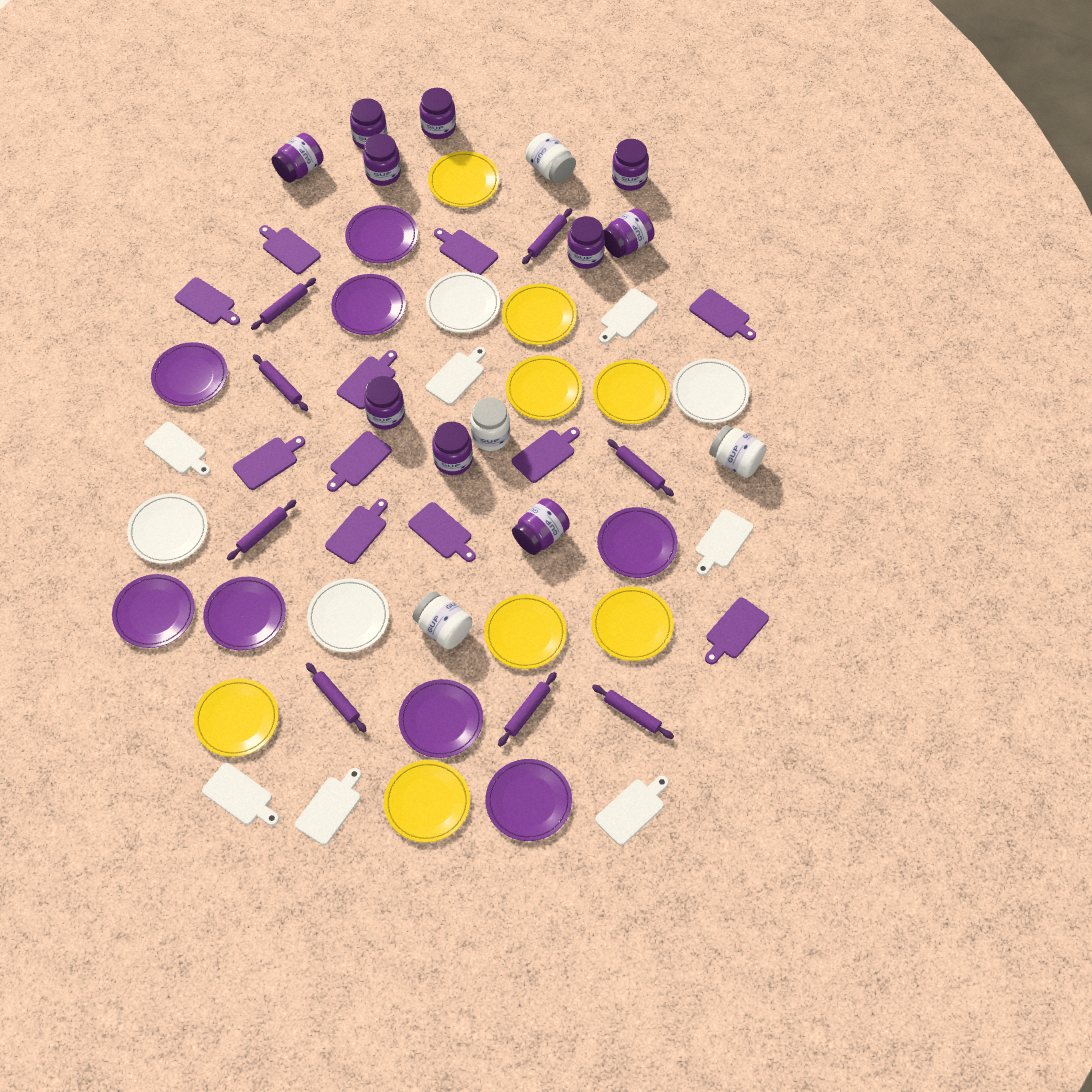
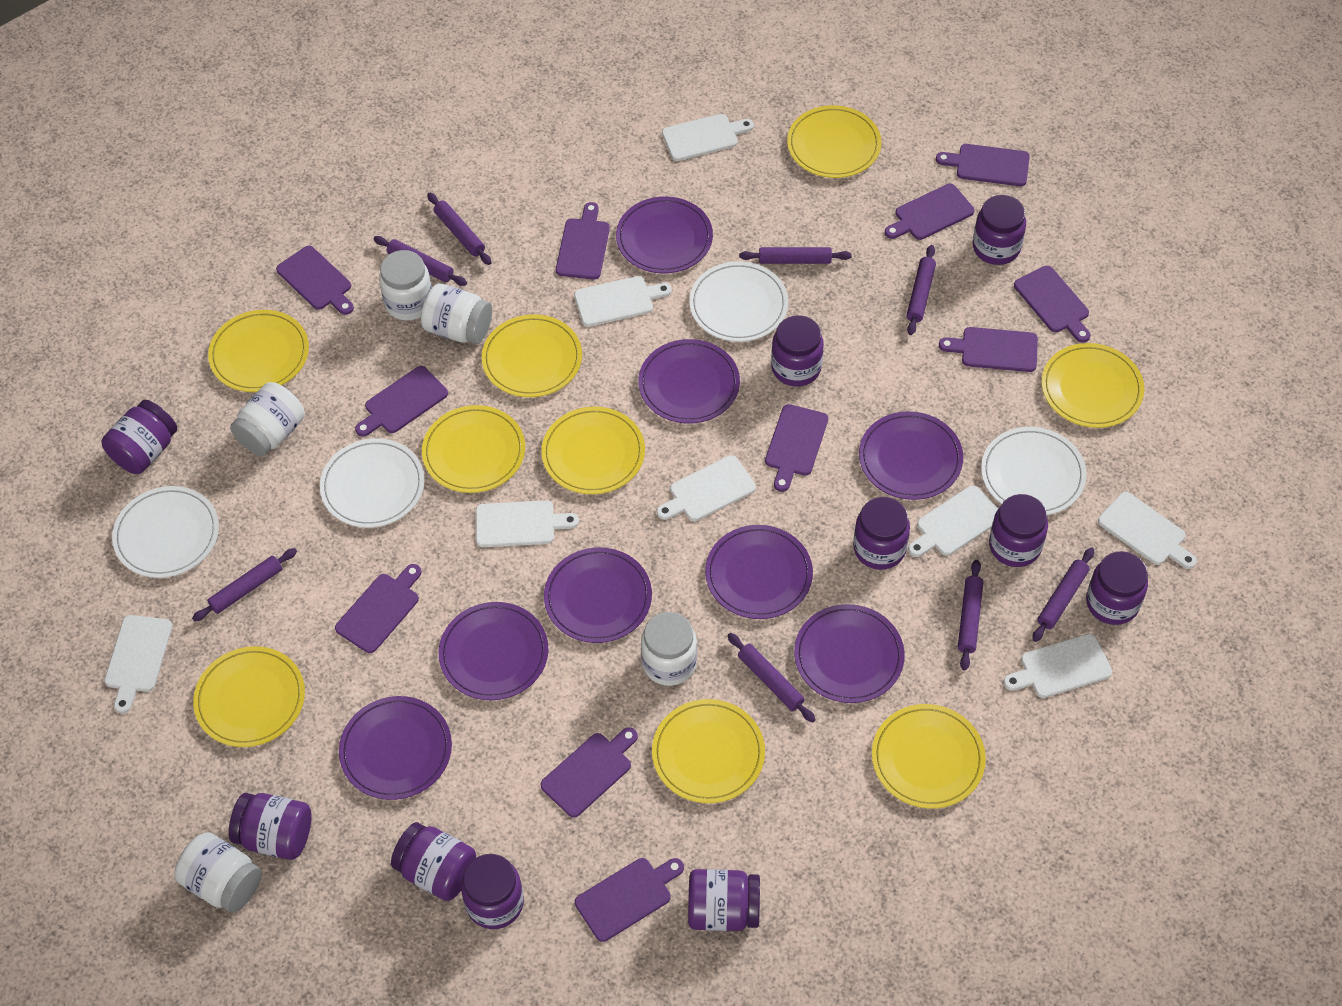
white cutting board: [144,422,211,476] [202,763,279,826] [295,768,361,845] [425,347,486,405] [595,776,669,845] [599,288,658,344] [696,510,754,576] = 7 -> [104,615,172,713] [476,500,579,547] [574,276,672,327] [657,455,756,521] [662,114,754,161] [908,485,998,557] [1003,634,1112,698] [1098,492,1197,569] = 8
white jar: [413,591,472,649] [470,397,510,451] [525,133,576,183] [709,425,766,478] = 4 -> [175,832,262,913] [230,382,305,456] [379,250,432,320] [421,284,492,344] [641,612,697,686] = 5
yellow plate: [194,678,279,757] [384,760,470,842] [428,151,499,207] [484,594,567,669] [502,284,577,345] [506,355,582,420] [591,587,674,661] [593,359,670,424] = 8 -> [193,646,305,747] [208,310,309,392] [422,405,525,493] [481,314,582,397] [541,407,645,494] [652,699,765,803] [787,105,882,178] [872,704,986,809] [1041,343,1144,428] = 9

